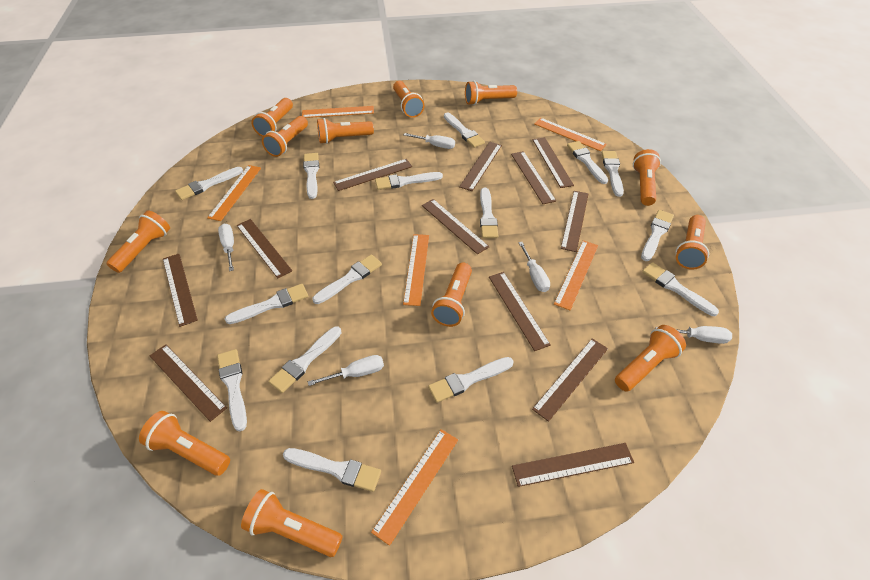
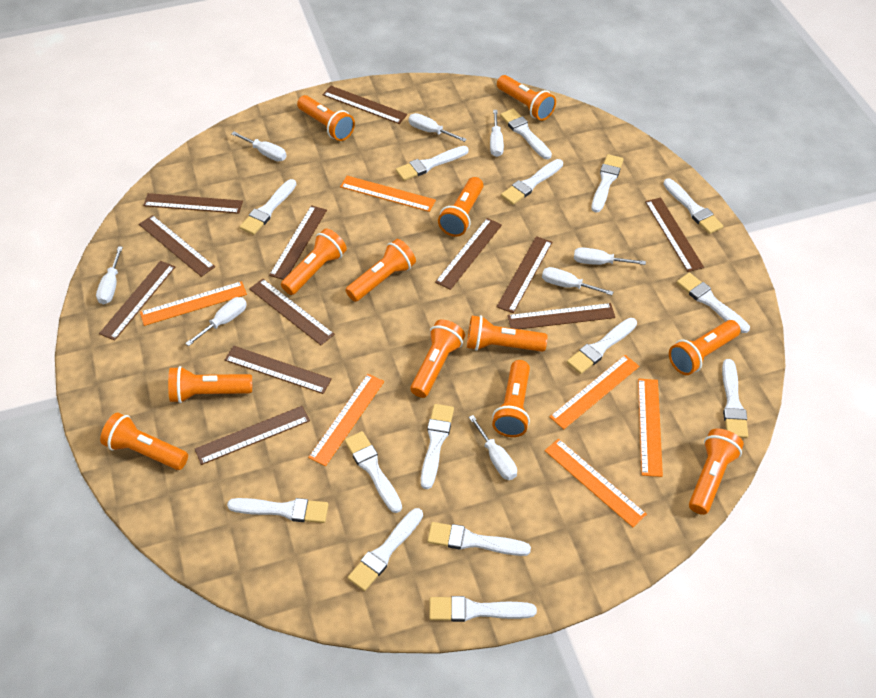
white screwdriver: [218,224,234,271] [308,355,384,386] [404,133,455,149] [518,242,550,292] [655,326,732,344] = 5 -> [96,246,123,304] [185,297,247,346] [231,132,286,161] [409,113,467,142] [469,415,517,480] [490,110,504,157] [542,267,613,295] [574,247,646,265] = 8

